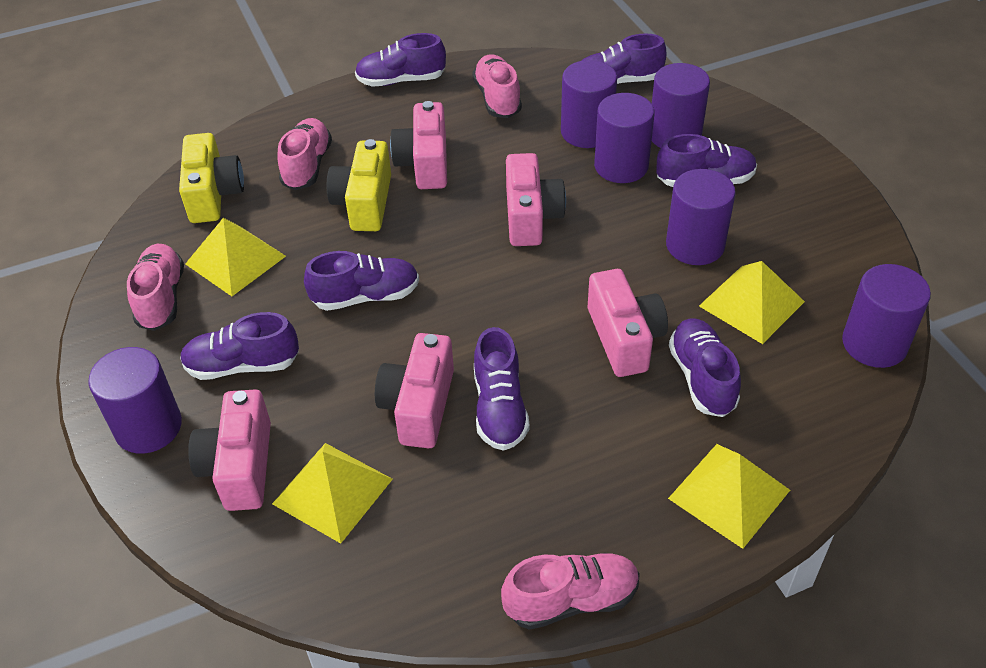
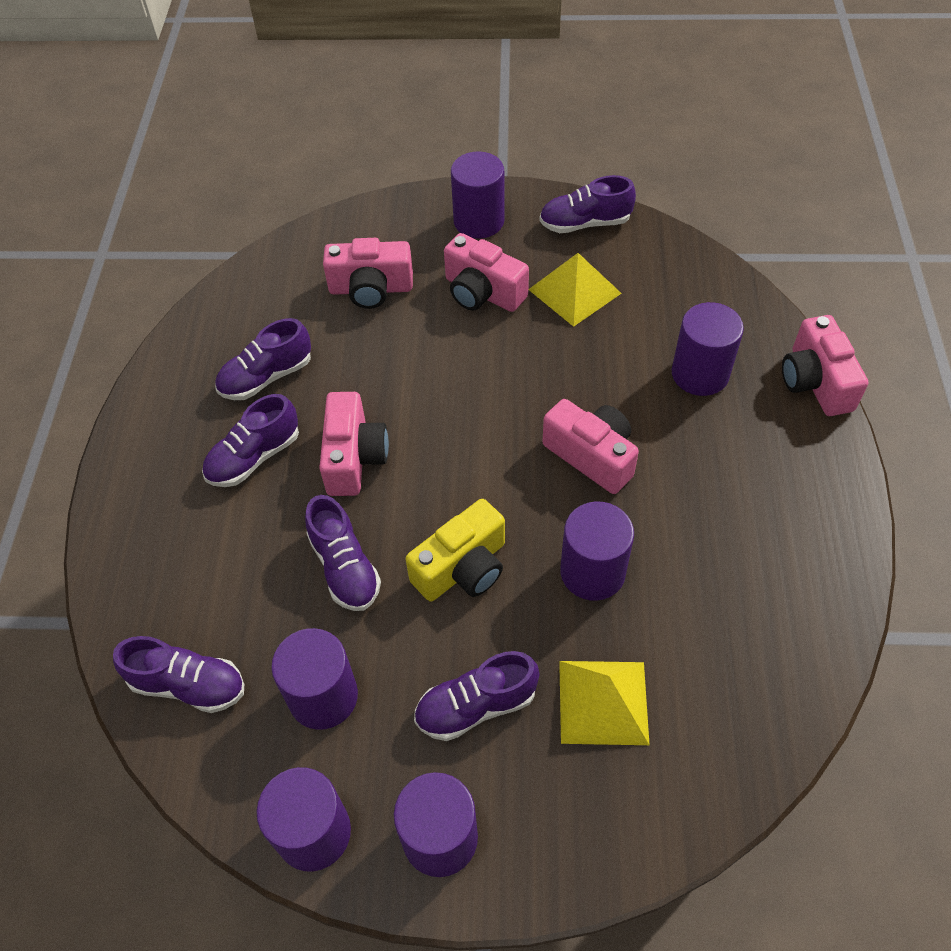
pink shoe: [127,244,184,331] [277,118,332,190] [472,54,522,118] [501,553,640,630] = 4 -> none = 0
purple shoe: [180,312,299,380] [304,251,419,311] [355,33,446,87] [474,327,529,451] [582,33,667,84] [657,134,757,187] [669,319,741,417] = 7 -> [113,636,244,713] [202,394,299,487] [215,318,311,400] [305,495,381,611] [414,651,539,741] [539,175,636,233] = 6
yellow camera: [179,133,244,223] [327,139,391,231] = 2 -> [406,499,505,602] = 1
yellow pyramid: [185,218,286,296] [272,443,393,544] [668,444,790,549] [699,261,805,344] = 4 -> [528,253,622,327] [559,661,650,745] = 2

